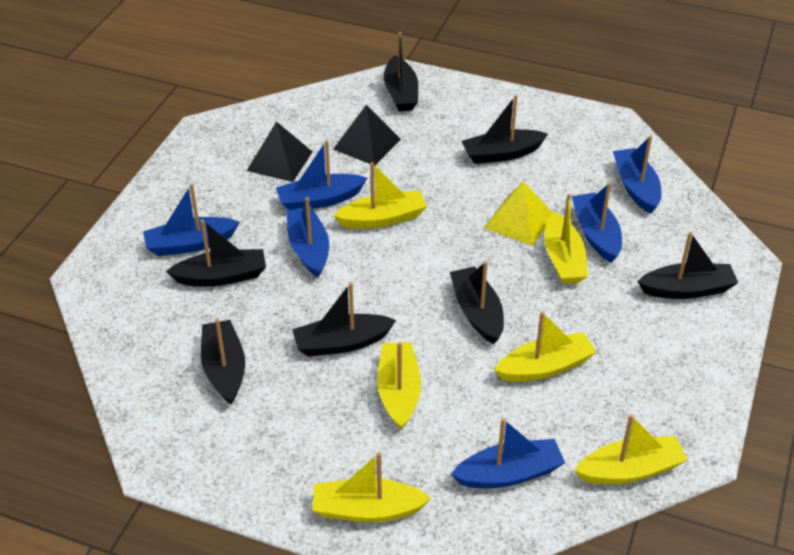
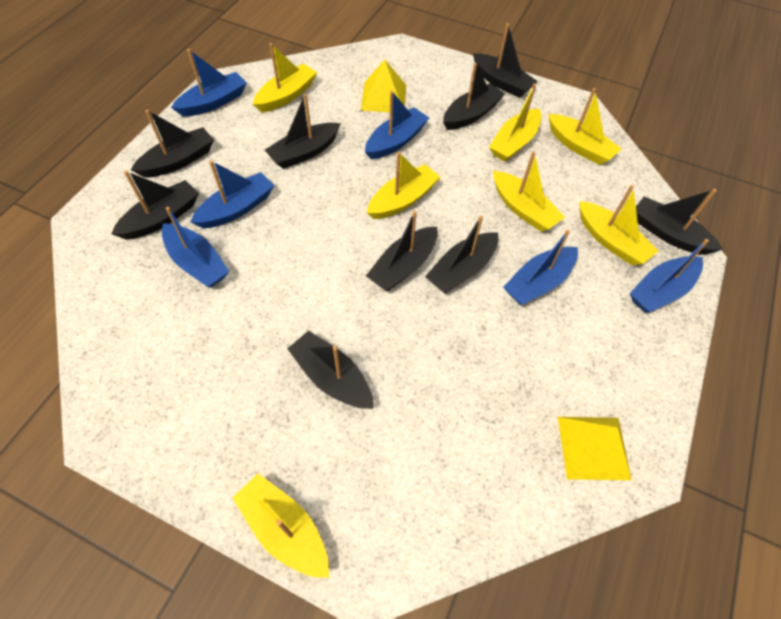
black boat: [166,220,266,287] [201,319,245,405] [292,282,396,357] [384,32,418,112] [450,261,504,344] [461,95,548,164] [637,232,738,299] = 7 -> [111,171,199,240] [131,110,214,178] [265,94,341,169] [288,331,373,409] [366,211,438,291] [425,215,499,294] [443,63,505,130] [473,23,538,98] [636,189,723,255] = 9
black pyramid: [247,121,312,182] [333,105,401,166] = 2 -> none = 0
yellow boat: [312,452,431,522] [333,162,427,229] [377,342,421,430] [494,312,596,382] [544,194,588,284] [574,415,688,484] = 6 -> [233,474,329,578] [253,43,317,112] [367,152,441,219] [489,83,542,162] [493,151,565,232] [548,88,621,165] [579,185,658,265] = 7
yellow pyramid: [484,181,553,246] = 1 -> [361,59,406,112] [558,417,632,480] = 2

